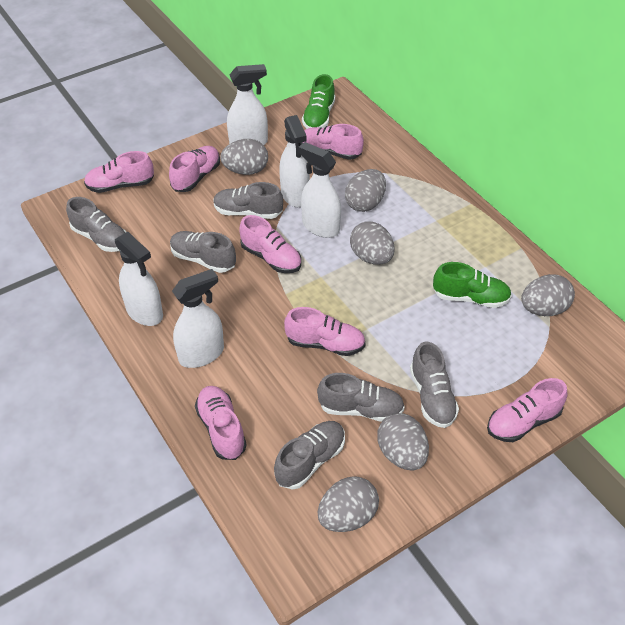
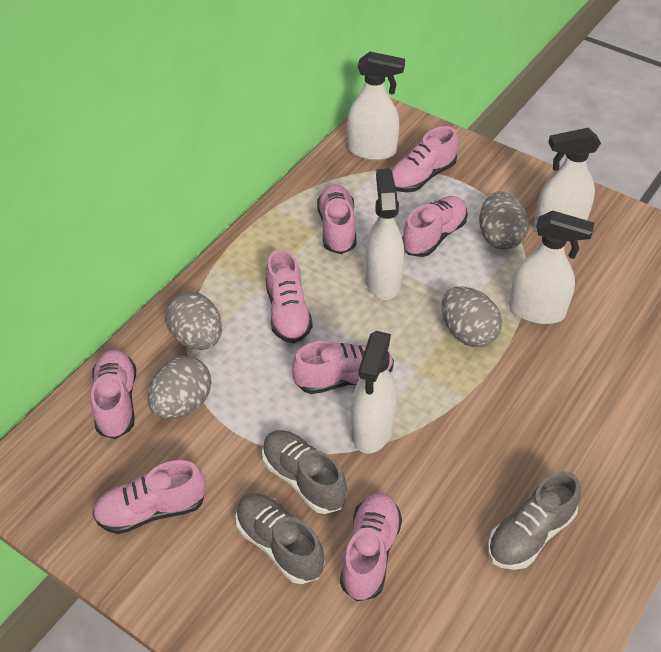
green shoe: [302,74,335,129] [433,262,512,308] = 2 -> none = 0
grey egg: [220,139,268,175] [317,477,379,532] [345,169,386,212] [350,221,395,265] [377,413,429,471] [521,274,575,316] = 6 -> [148,356,211,419] [165,292,222,350] [442,287,502,347] [479,191,529,250] = 4
grey shoe: [66,197,126,252] [170,231,236,273] [213,182,283,219] [274,421,345,490] [317,373,405,422] [410,342,459,428] = 6 -> [235,493,325,584] [262,430,347,514] [488,471,581,570] = 3
pink shoe: [84,151,154,193] [169,146,220,192] [195,386,247,460] [239,215,301,273] [284,307,366,356] [300,124,364,160] [487,378,567,442] = 7 -> [91,349,136,439] [92,460,206,534] [265,249,313,343] [292,341,394,394] [317,184,357,254] [340,493,402,602] [391,126,458,192] [402,196,468,257] = 8

